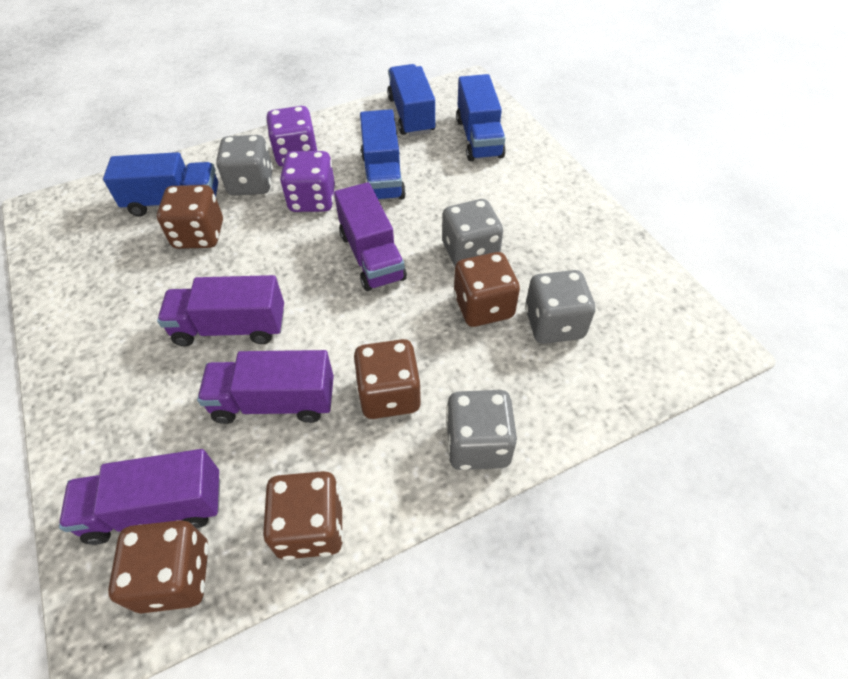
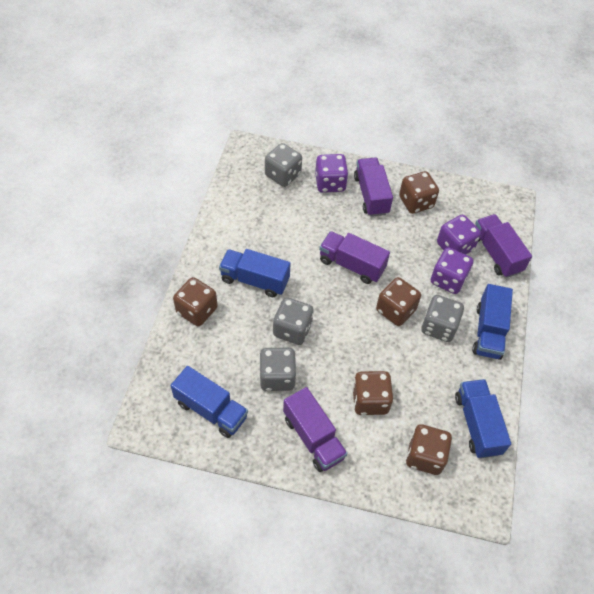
purple dice: [266,106,318,167] [280,151,335,212] = 2 -> [315,154,348,193] [431,247,473,294] [437,215,481,255] = 3

